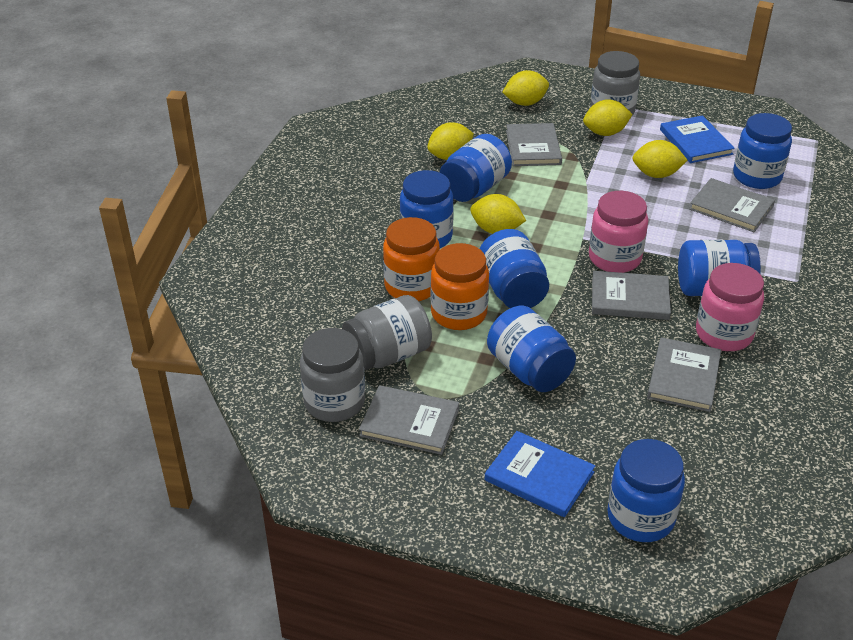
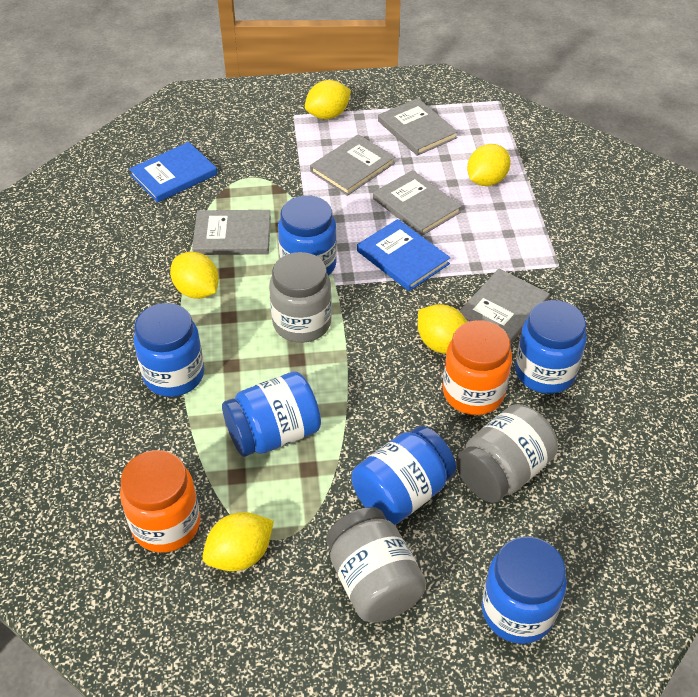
blue jar: [400,170,454,248] [439,134,512,202] [480,229,549,308] [487,305,576,392] [607,439,685,542] [678,240,761,296] [733,113,792,189] = 7 -> [134,303,204,397] [222,371,321,457] [278,195,337,276] [352,426,456,525] [482,537,567,644] [515,300,587,394] = 6
pink jar: [589,191,648,273] [696,263,764,351] = 2 -> none = 0

